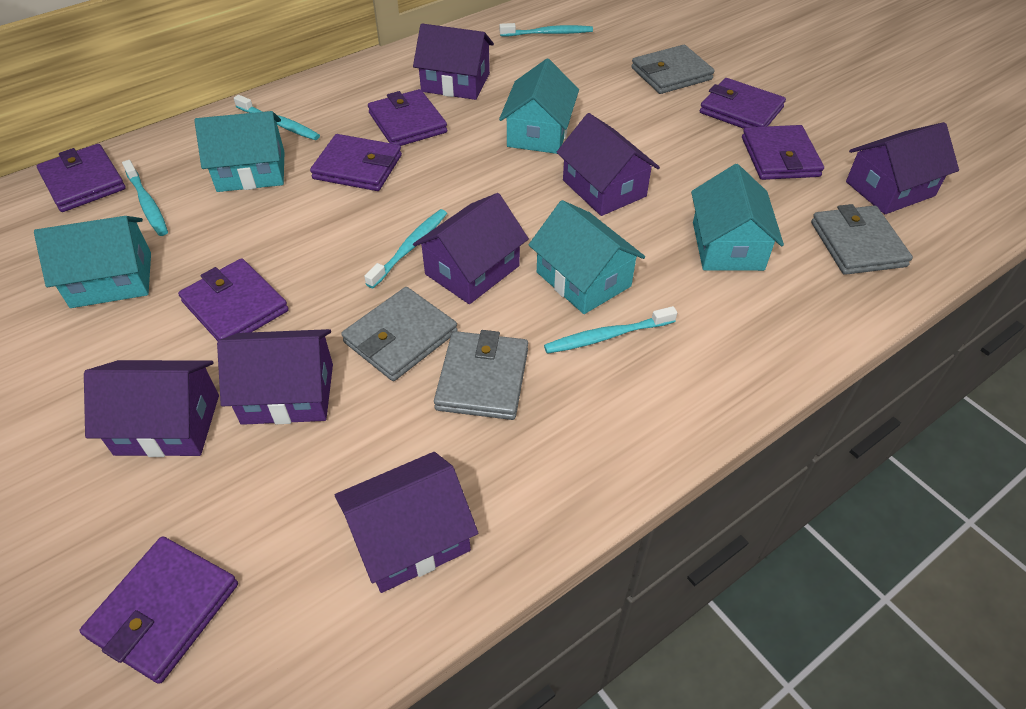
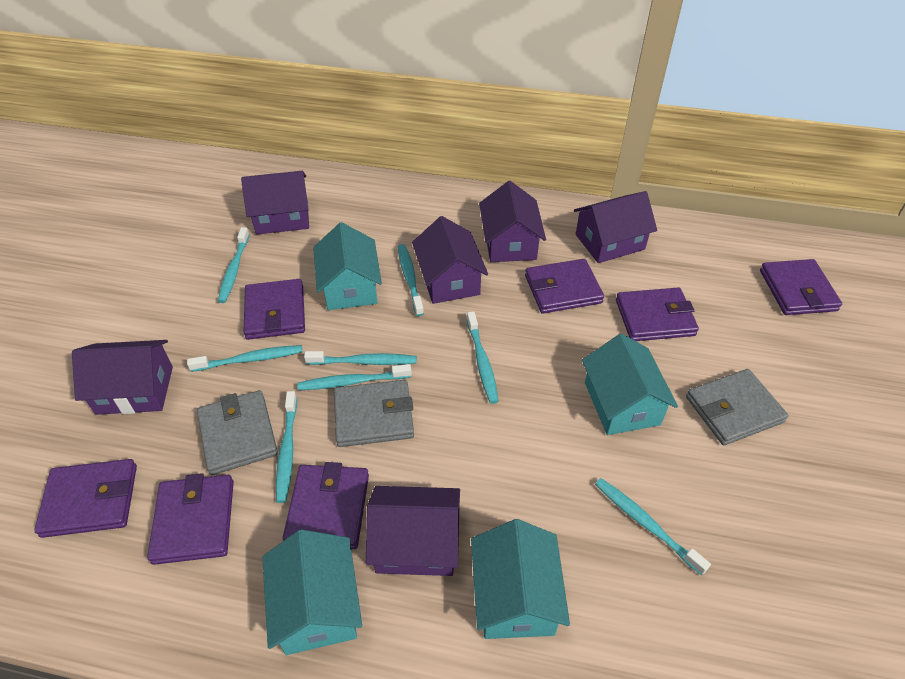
grey wallet: [341,287,458,381] [434,330,528,420] [631,45,715,94] [811,204,913,275] = 4 -> [197,390,278,475] [334,380,414,447] [686,369,788,445] = 3
purple house: [84,360,219,457] [217,329,333,425] [335,452,478,593] [413,24,494,100] [413,193,529,304] [556,113,660,216] [846,122,959,214] = 7 -> [72,340,173,415] [241,171,309,235] [366,486,460,576] [412,216,488,304] [479,181,546,262] [574,191,657,263] = 6
turquoise house: [34,216,151,308] [194,111,284,192] [499,59,579,154] [529,200,645,314] [691,164,784,271] = 5 -> [262,530,362,655] [313,222,382,310] [471,519,570,639] [582,333,678,435] = 4
turquoise toothbrush: [122,160,168,236] [234,95,320,140] [364,209,447,288] [499,23,593,36] [544,306,677,354] = 5 -> [187,345,302,372] [218,227,250,303] [276,391,297,503] [297,364,412,390] [304,351,417,365] [398,244,424,316] [467,311,499,404] [595,478,711,575] = 8

